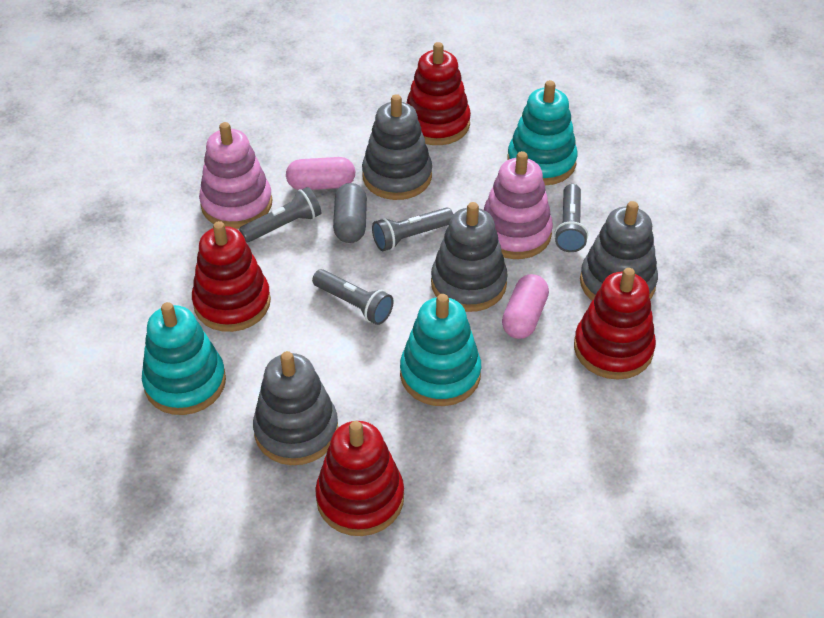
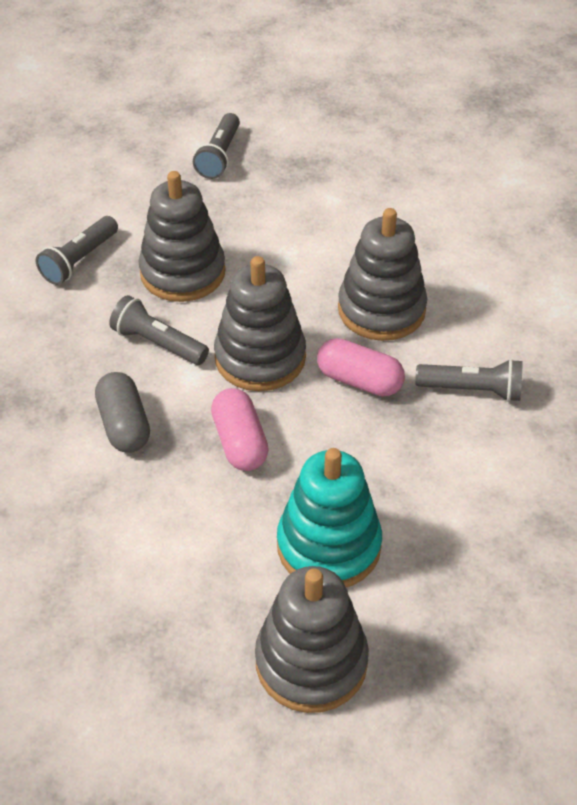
pink stacking toy: [199,122,273,229] [483,151,553,259] = 2 -> none = 0
red stacking toy: [192,221,271,332] [315,421,404,536] [407,42,471,145] [574,268,656,380] = 4 -> none = 0
turquoise stacking toy: [142,302,226,415] [400,294,481,406] [507,80,577,185] = 3 -> [277,448,382,587] = 1

